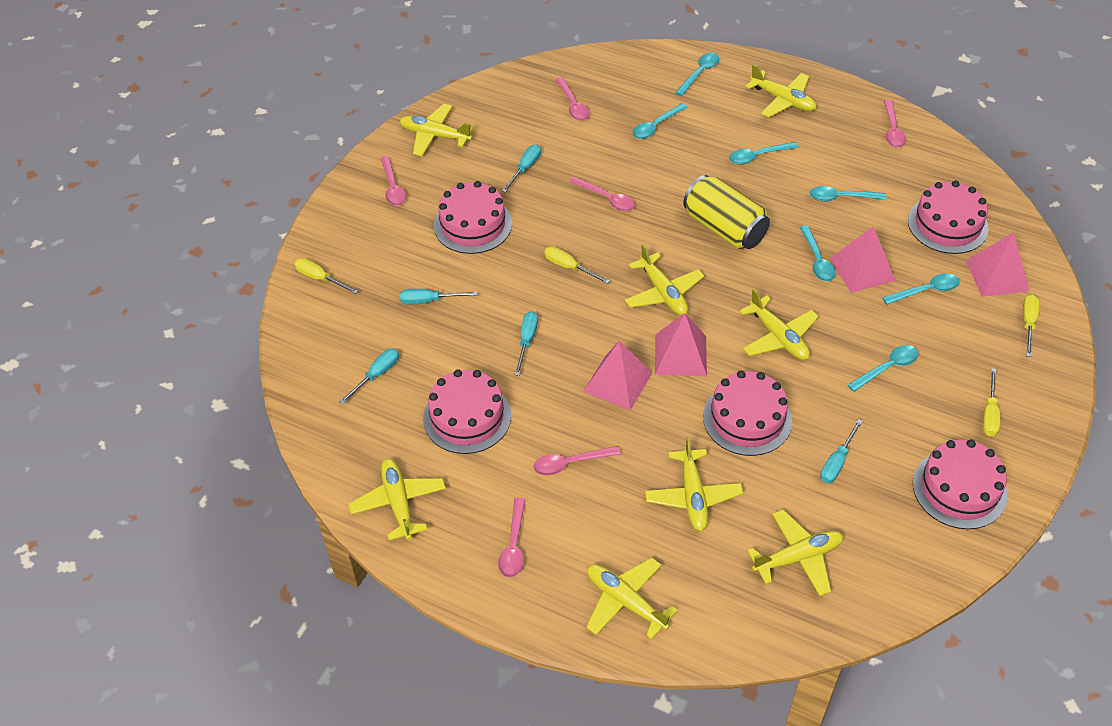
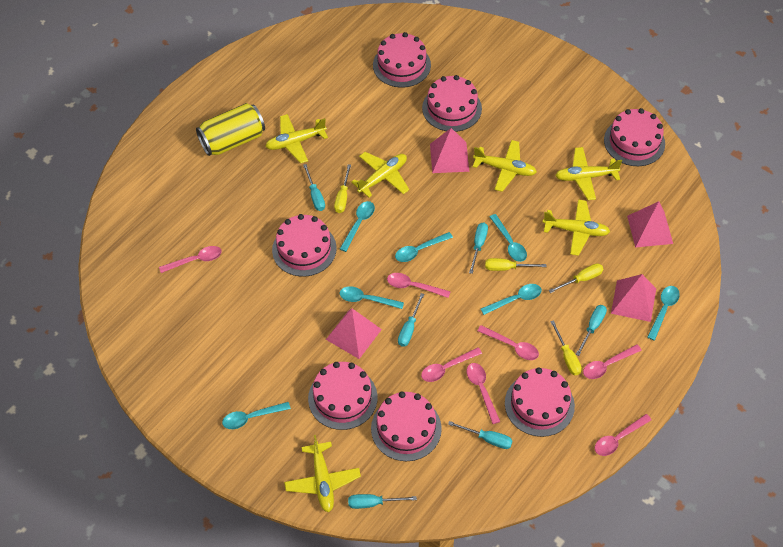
pink cake: [423,369,511,454] [434,181,512,254] [703,371,792,456] [908,181,989,254] [913,440,1007,529] = 5 -> [272,214,337,277] [308,362,378,430] [371,391,442,461] [373,32,431,88] [422,75,482,132] [505,367,575,437] [604,108,665,166] = 7
pink spoon: [380,156,407,206] [498,498,526,578] [534,446,621,475] [555,77,589,121] [570,176,635,211] [884,100,906,147] = 6 -> [159,246,222,273] [387,273,451,298] [421,348,482,382] [467,363,500,424] [477,325,539,360] [583,344,642,379] [595,414,651,456] = 7
turquoise screwdriver: [339,349,399,404] [400,289,477,304] [502,144,541,193] [514,311,538,376] [820,419,863,483] = 5 -> [303,164,325,211] [348,494,417,509] [398,293,424,347] [448,421,513,449] [469,223,488,274] [576,305,607,356] = 6
yellow plane: [349,459,446,540] [400,104,474,156] [586,558,678,640] [624,244,704,316] [645,436,743,531] [740,288,819,360] [745,64,816,118] [747,510,843,596] = 8 -> [265,114,328,163] [284,435,361,512] [351,152,409,197] [473,140,537,192] [542,200,610,256] [555,147,622,200] = 6

